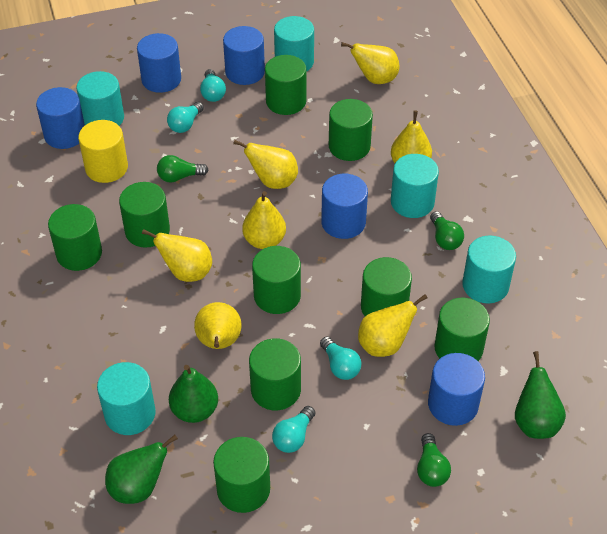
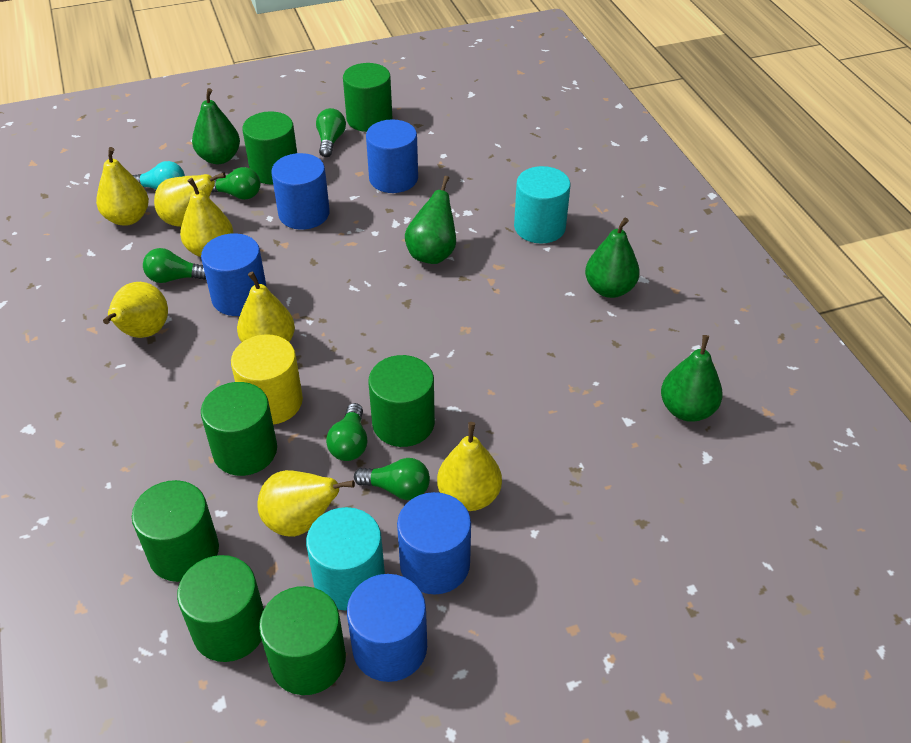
green cylinder: [48,204,102,271] [119,182,170,248] [213,437,270,513] [249,338,301,410] [252,246,301,314] [265,55,307,115] [329,99,373,161] [361,257,412,316] [434,298,490,361] = 9 -> [132,480,219,582] [177,555,264,662] [201,382,277,476] [242,111,297,185] [259,586,346,695] [343,63,392,132] [368,355,435,447] = 7
green light bulb: [157,155,208,183] [417,433,451,487] [430,211,464,250] = 3 -> [143,248,206,283] [212,167,260,200] [316,108,346,157] [326,403,368,461] [354,458,430,500] = 5
green pear: [105,435,178,504] [169,365,218,423] [515,351,566,439] = 3 -> [192,88,240,164] [405,176,456,264] [585,217,640,298] [661,335,723,422] = 4
turquoise cylinder: [76,71,124,126] [97,362,156,435] [274,16,314,71] [391,154,439,218] [462,236,516,303] = 5 -> [306,507,385,611] [514,166,571,244] = 2
turquoise light bulb: [167,102,204,133] [200,69,226,102] [272,406,315,453] [320,336,361,380] = 4 -> [133,161,185,190] = 1

